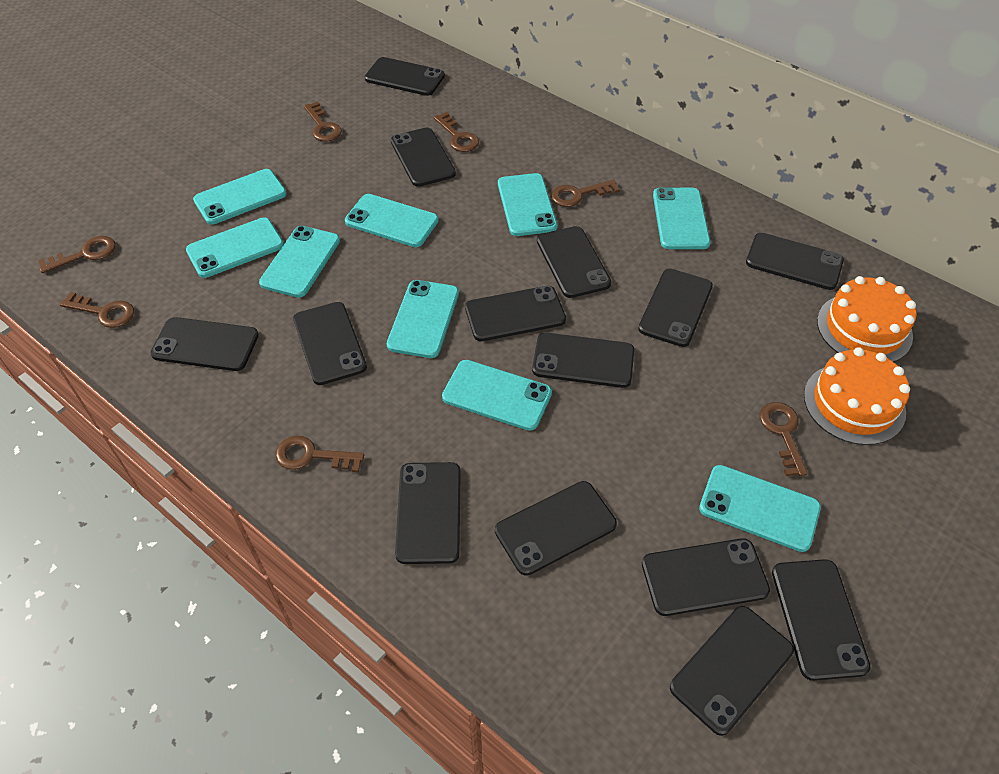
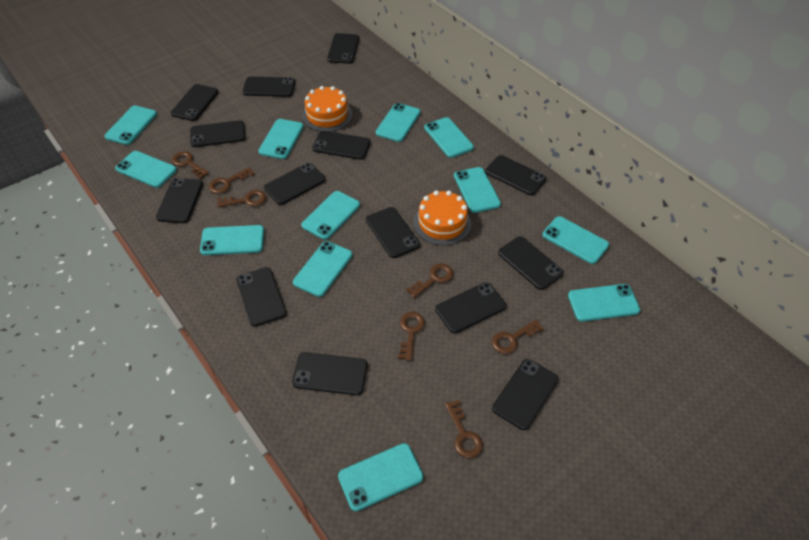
turquoise phone: [186,217,284,278] [193,169,287,224] [259,226,340,298] [345,194,439,247] [387,280,459,358] [442,360,552,431] [498,173,557,236] [653,187,710,249] [699,465,821,552] = 9 -> [104,106,157,145] [115,151,177,188] [200,225,264,255] [258,119,304,159] [293,241,352,297] [301,191,360,240] [338,443,423,511] [376,103,420,142] [424,117,474,158] [454,167,501,213] [542,216,609,264] [568,284,640,322] = 12

